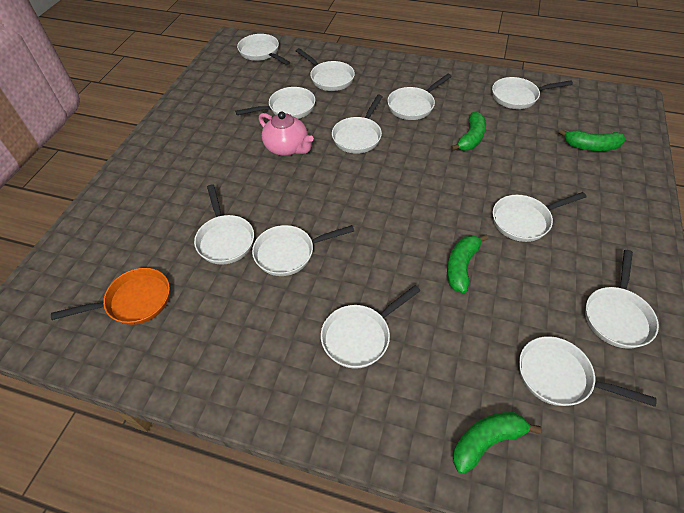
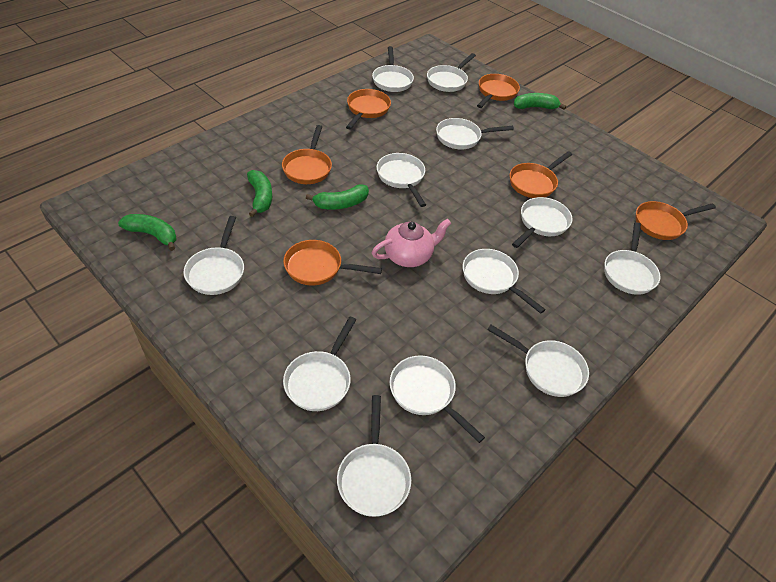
orange pan: [51,268,170,325] = 1 -> [282,125,332,184] [283,240,382,285] [346,89,391,130] [477,74,520,108] [509,151,572,198] [635,201,716,240] = 6

